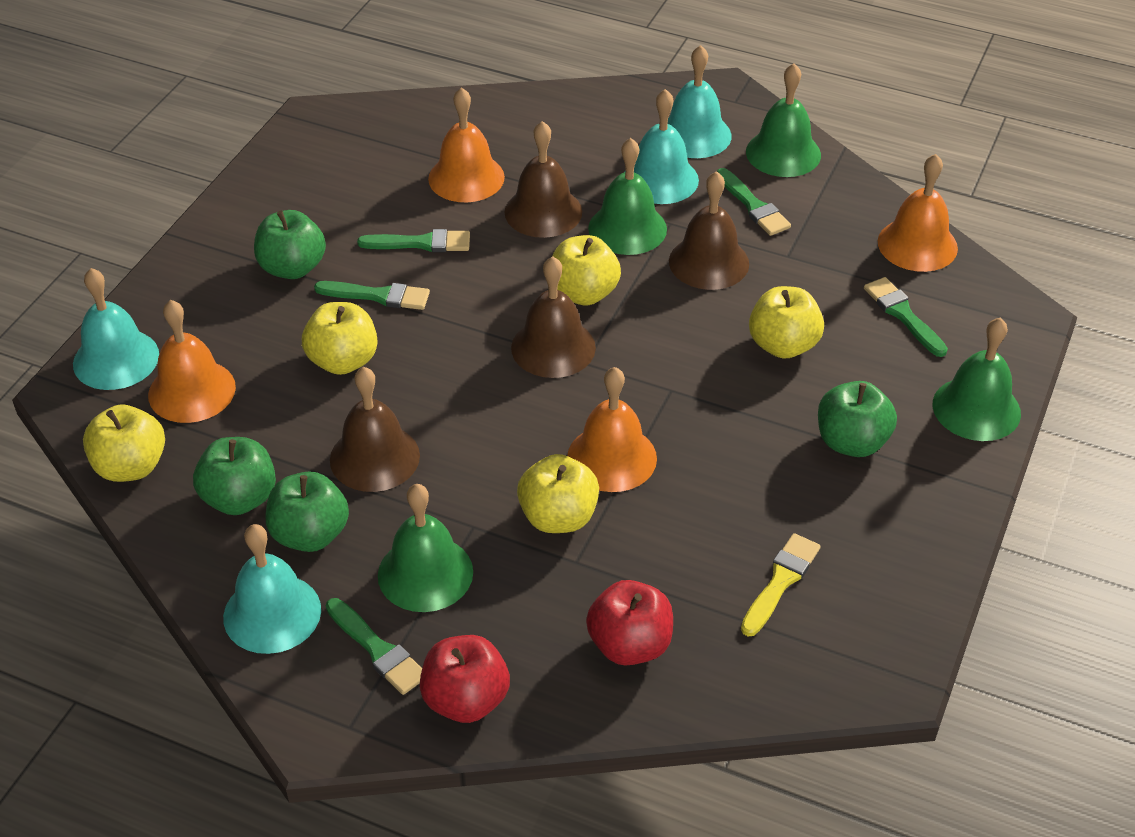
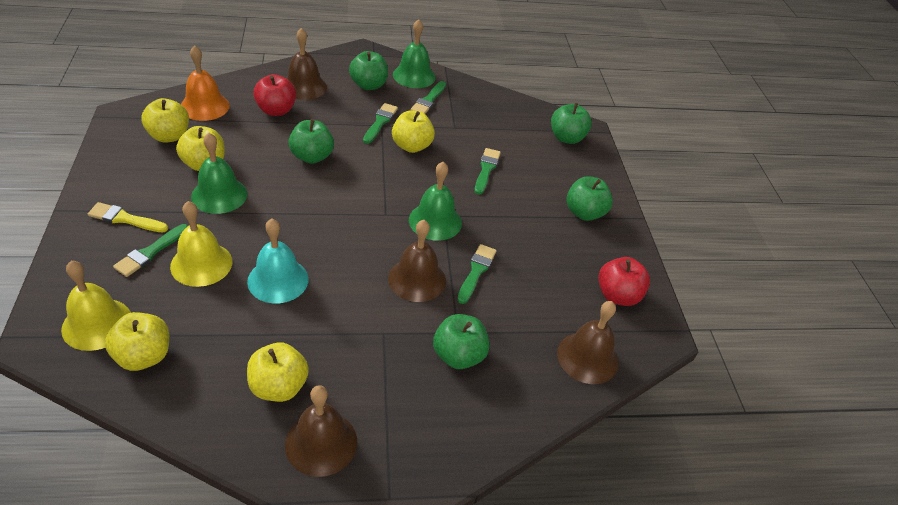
green apple: [193,437,276,515] [254,210,326,279] [266,471,349,552] [818,381,897,457] = 4 -> [288,119,334,164] [349,51,388,90] [433,314,489,369] [551,103,592,144] [566,176,613,221] = 5
green bell: [378,484,473,612] [588,138,667,255] [746,63,821,177] [933,318,1021,441] = 4 -> [191,133,248,214] [393,19,436,88] [409,162,462,241] = 3
orange bell: [148,300,236,423] [428,87,505,202] [567,367,657,492] [878,154,958,272] = 4 -> [181,45,230,121] = 1
turquoise bell: [73,268,159,390] [223,524,321,654] [634,89,699,204] [668,45,731,158] = 4 -> [247,219,309,303] = 1
yellow bell: none = 0 -> [61,261,131,351] [170,201,232,287] = 2

